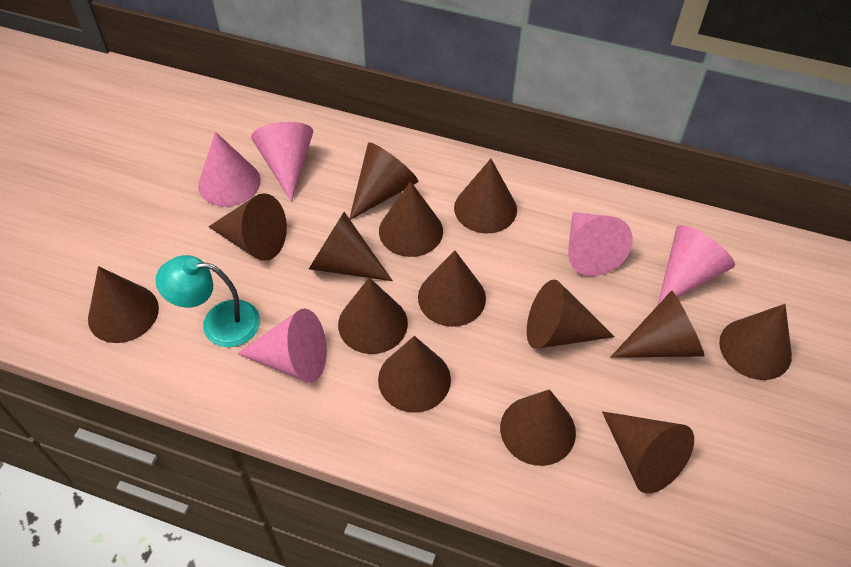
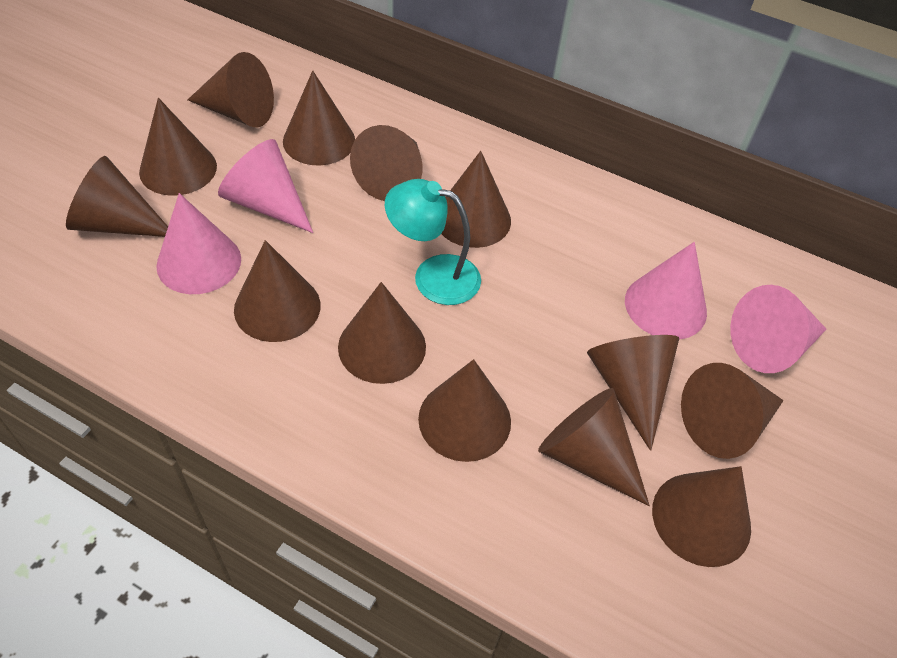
brown cone: [88,266,159,343] [208,193,287,261] [309,212,392,281] [338,278,408,354] [349,142,419,220] [378,336,451,413] [379,181,443,257] [418,250,486,327] [454,159,517,233] [500,389,576,466] [527,279,615,349] [602,411,694,494] [610,291,704,358] [719,304,792,380] = 14 -> [66,156,168,237] [139,98,217,196] [188,52,274,127] [234,240,321,342] [283,70,355,166] [338,282,426,384] [350,125,423,201] [418,359,511,462] [441,151,511,248] [538,388,650,506] [587,335,679,451] [652,466,751,567] [681,363,784,459] = 13
pink cone: [198,132,261,207] [237,308,327,383] [251,122,313,202] [568,212,633,276] [658,225,735,305] = 5 -> [156,193,241,294] [218,139,313,233] [625,242,707,340] [730,285,826,373] = 4

